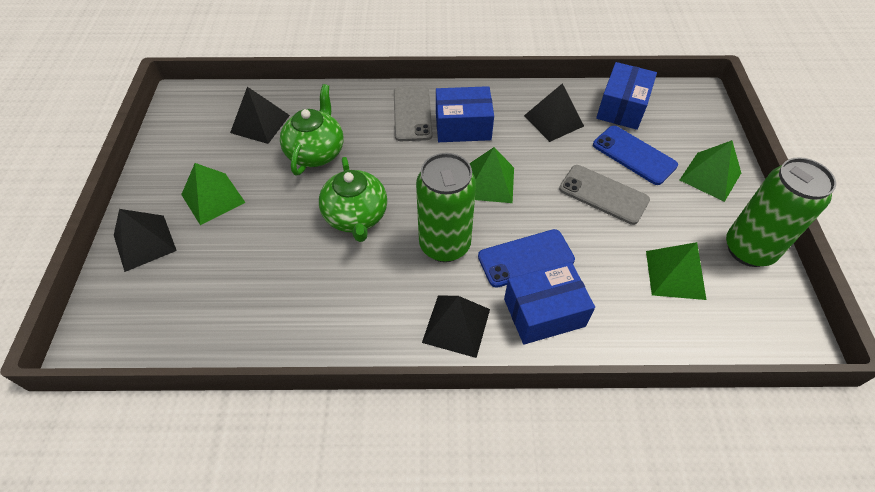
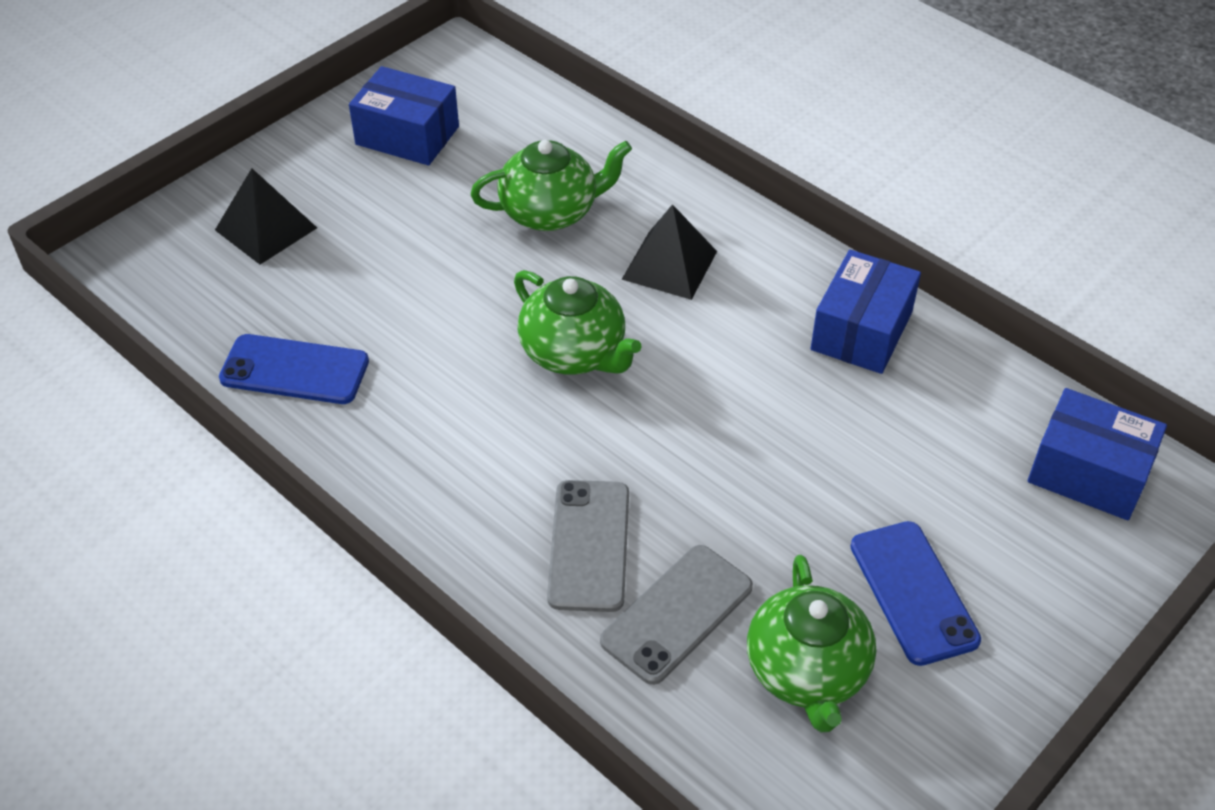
black pyramid: [114,209,177,272] [230,87,290,144] [422,295,490,358] [524,83,584,142] = 4 -> [215,168,317,265] [622,204,717,300] = 2
green can: [416,153,476,262] [726,157,836,267] = 2 -> none = 0
green pyramid: [181,163,246,225] [469,147,514,203] [646,242,707,300] [680,140,741,202] = 4 -> none = 0
green teapot: [280,84,344,175] [319,157,387,242] = 2 -> [471,140,632,231] [514,270,641,375] [747,555,876,732] = 3

